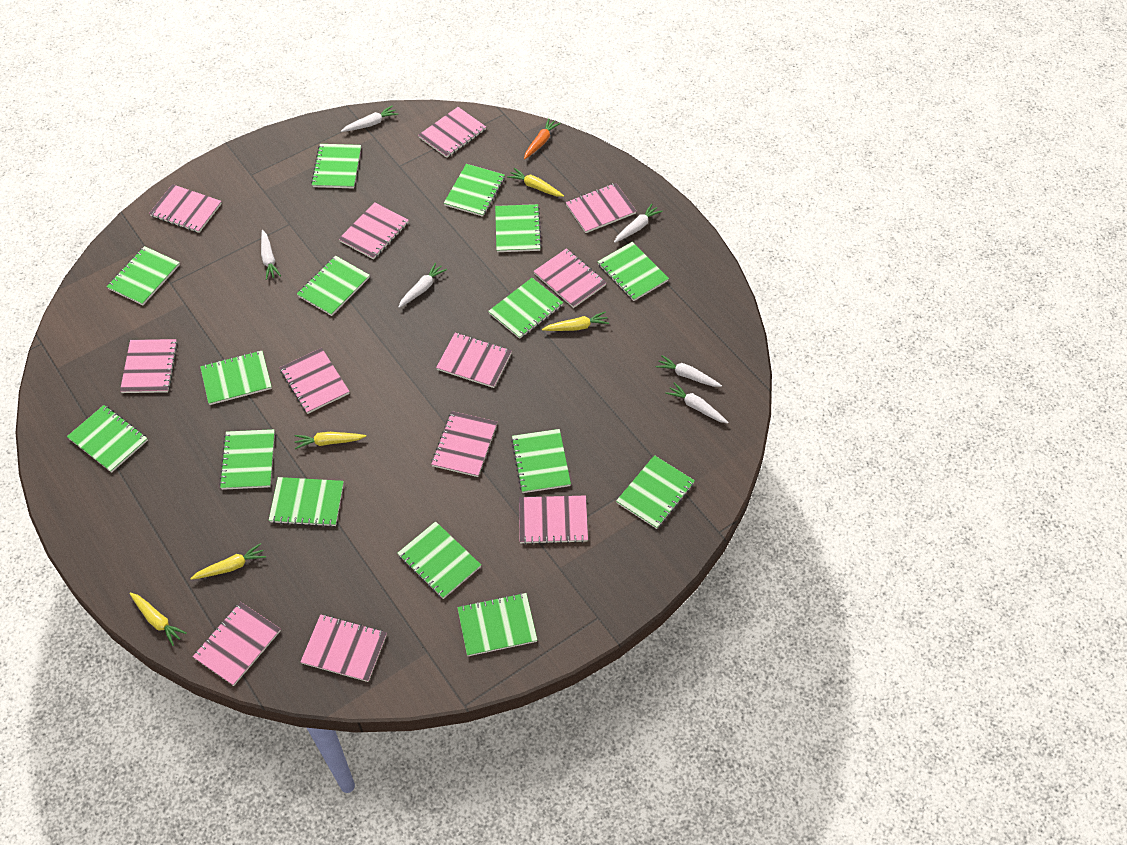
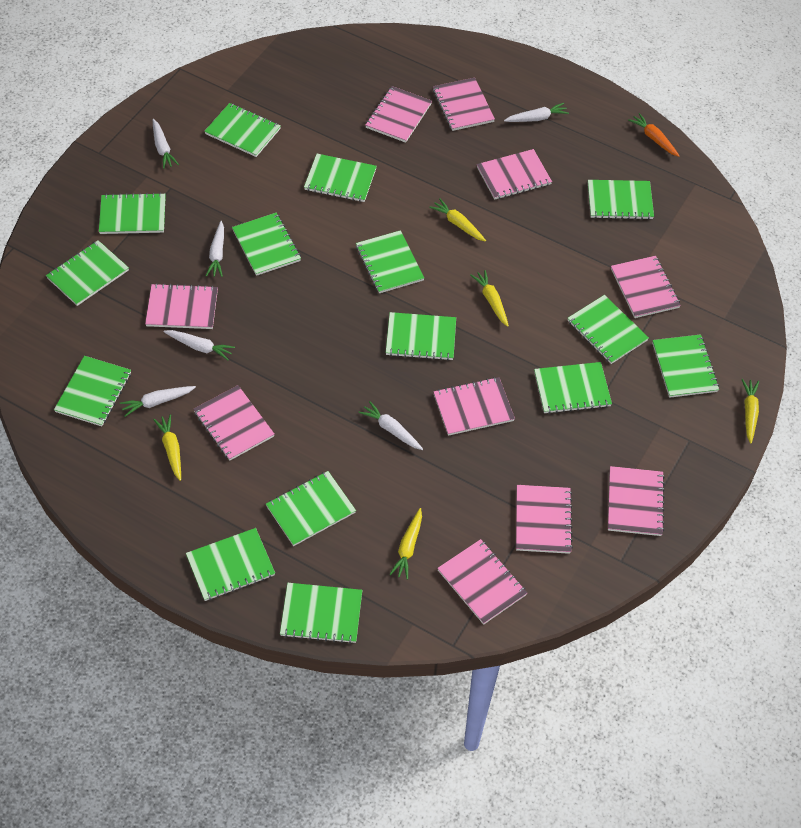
pink notebook: [120,339,178,393] [149,184,222,233] [193,602,281,686] [280,348,350,414] [300,614,387,682] [339,202,409,259] [418,107,486,158] [431,411,497,477] [436,333,512,388] [519,495,588,544] [534,248,607,308] [566,183,636,233] = 12 -> [145,283,218,329] [194,385,275,460] [366,86,432,143] [433,78,495,131] [433,377,515,436] [437,539,527,625] [477,149,552,200] [516,485,573,554] [608,466,665,536] [611,256,681,318] = 10

